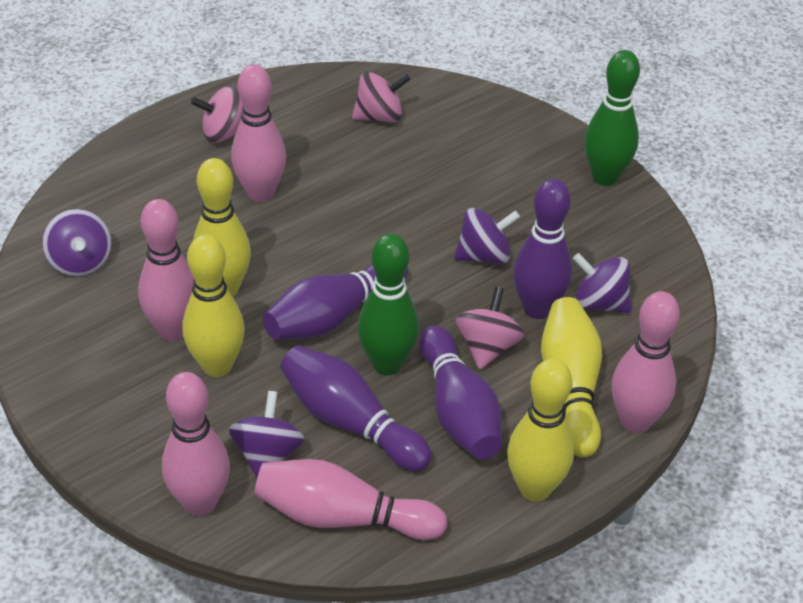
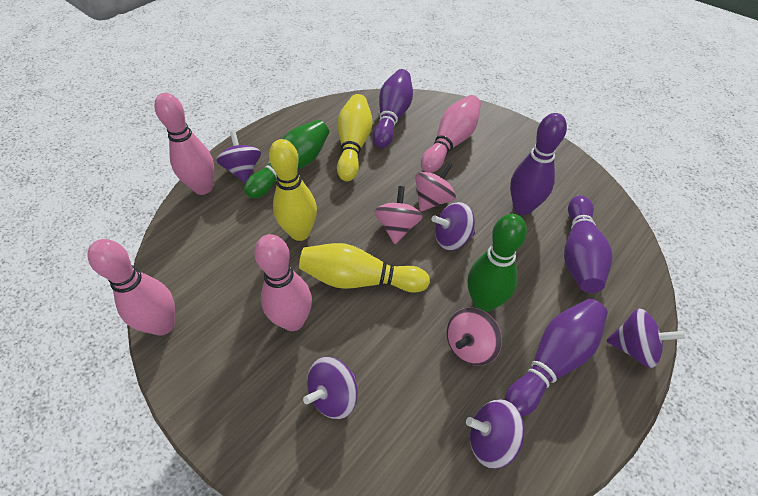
pink bowling pin: [138,199,194,341] [162,372,230,516] [231,64,286,202] [254,459,447,540] [612,291,680,433] = 5 -> [88,239,175,336] [154,93,214,195] [254,234,312,331] [421,95,481,173] = 4
purple spinning top: [42,209,112,277] [229,391,305,478] [454,208,520,264] [573,253,631,313] = 4 -> [216,131,261,183] [303,357,358,419] [432,202,475,250] [466,399,525,469] [607,308,686,368] = 5
yellow bowling pin: [182,235,245,377] [193,158,251,297] [507,358,574,501] [541,297,602,458] = 4 -> [269,139,317,241] [299,243,430,293] [337,94,373,181] = 3

